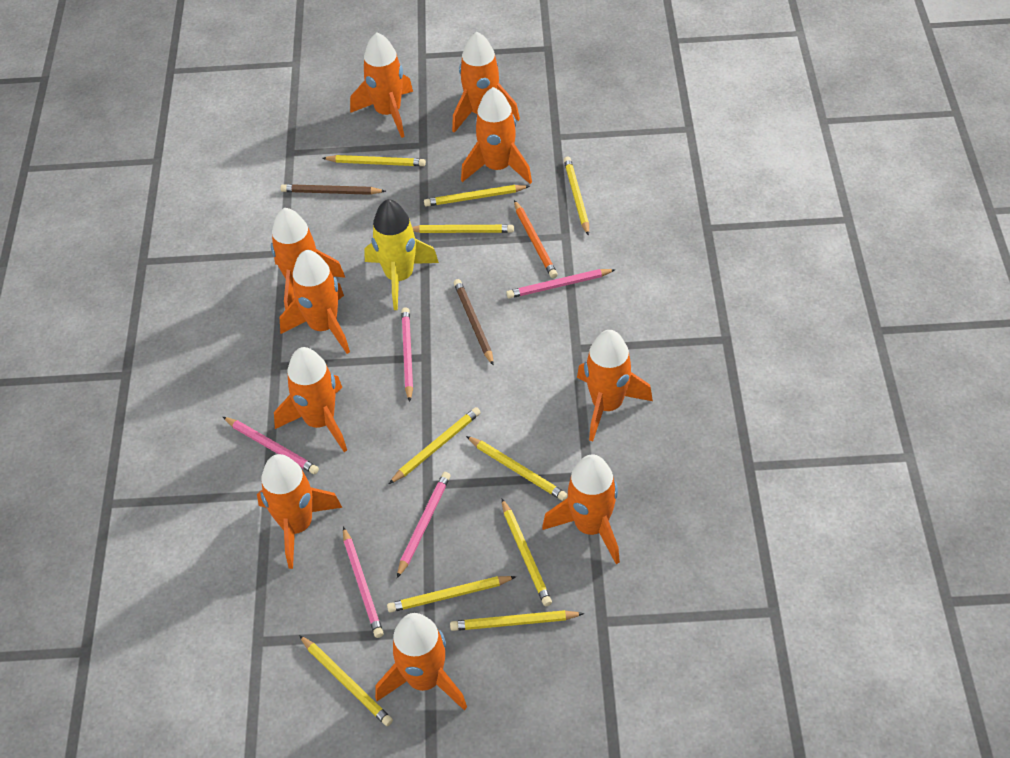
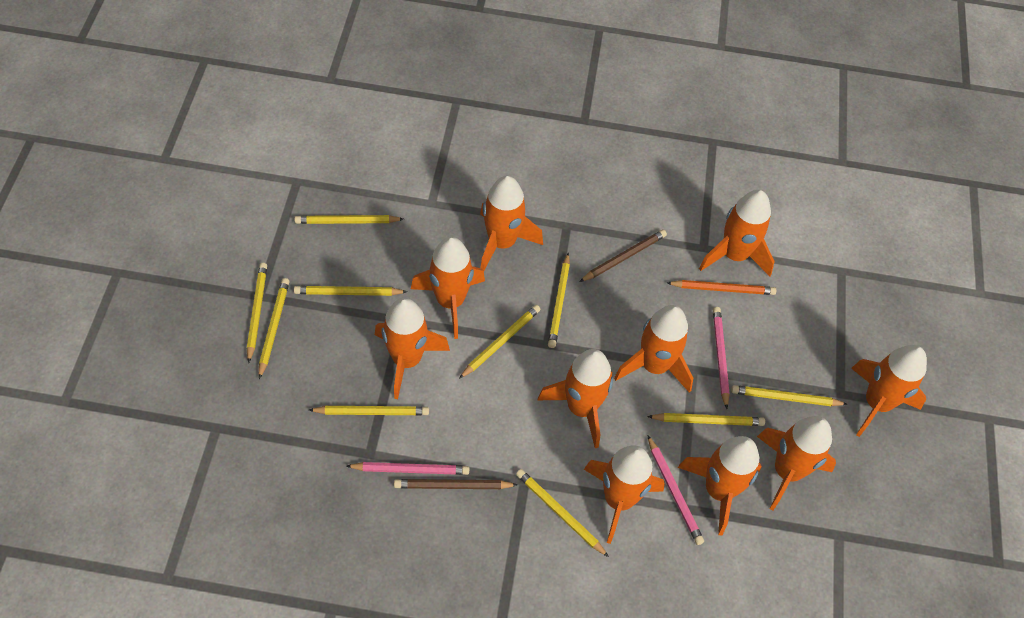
pink pencil: [223,417,319,474] [343,527,384,638] [397,472,451,578] [401,307,413,402] [506,269,616,299] = 5 -> [346,462,469,475] [648,436,704,545] [713,307,730,409] = 3
yellow rocket: [364,199,439,310] = 1 -> none = 0

